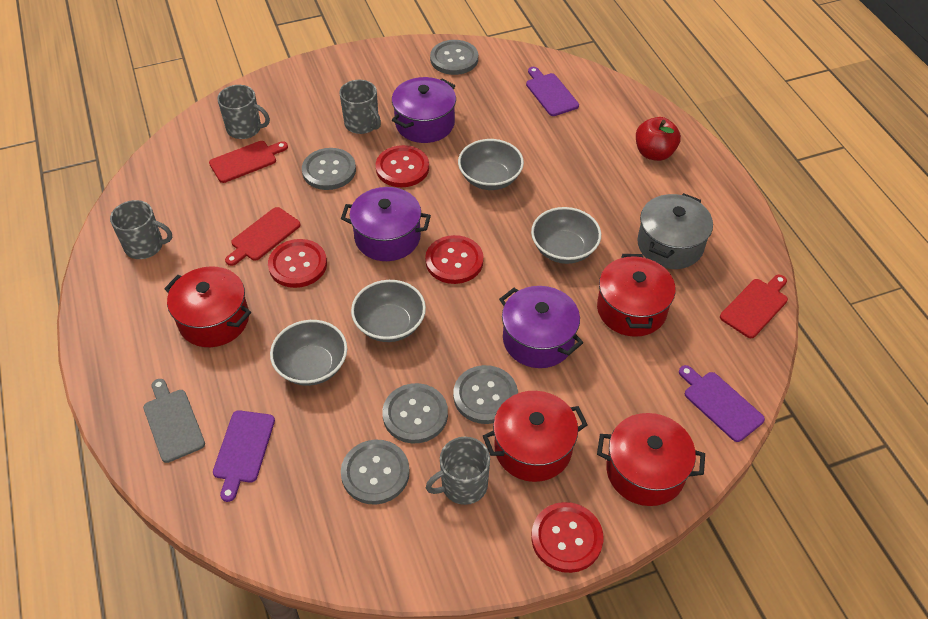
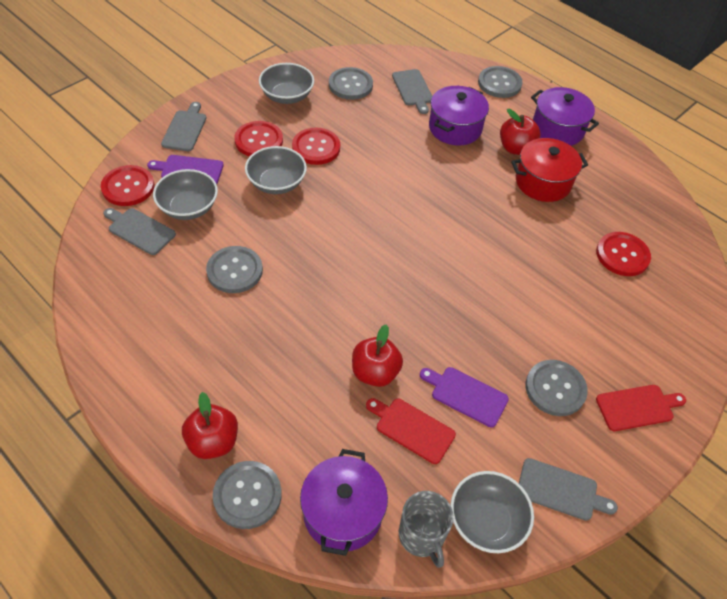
grey cutting board: [143,379,205,463] = 1 -> [103,208,176,255] [161,102,206,151] [392,69,432,114] [519,458,618,521] = 4
grey mug: [110,200,172,259] [217,85,270,139] [339,80,381,134] [426,437,490,505] = 4 -> [399,491,454,568] = 1
grey pot: [637,193,713,269] = 1 -> none = 0
purple cutting board: [213,410,275,502] [526,67,579,116] [679,365,765,442] = 3 -> [147,155,224,184] [420,367,509,427] = 2
red apple: [636,117,681,161] = 1 -> [182,392,238,459] [352,325,403,387] [500,109,541,155] = 3
red cutting board: [209,141,288,183] [225,207,301,266] [720,275,788,338] = 3 -> [366,398,456,464] [596,385,686,431] = 2
red pot: [164,266,251,347] [483,391,588,482] [597,254,676,337] [597,413,705,506] = 4 -> [511,138,588,202] = 1

